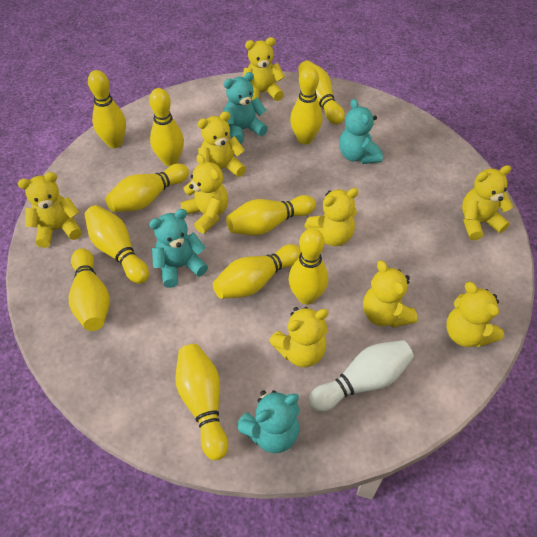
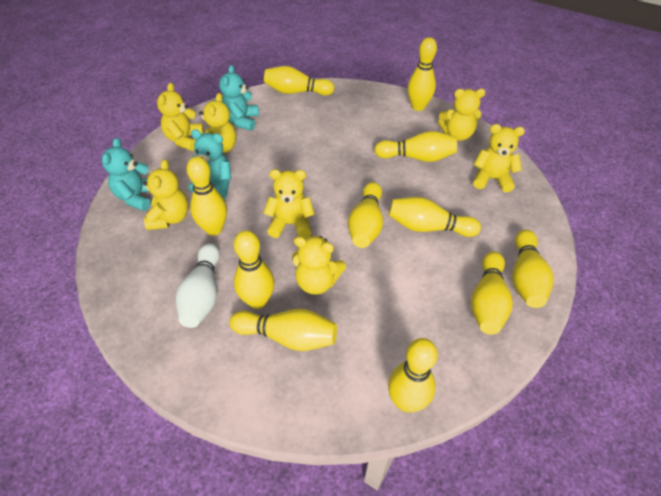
turquoise teddy bear: [149,209,208,288] [223,72,268,144] [237,390,300,453] [339,99,383,164] = 4 -> [102,138,151,211] [186,129,231,199] [219,65,259,131] = 3
yellow teddy bear: [18,172,82,248] [180,154,228,234] [198,111,246,177] [243,37,285,101] [269,307,329,367] [304,188,359,246] [363,260,417,328] [446,282,504,347] [462,165,513,240] = 9 -> [143,159,189,230] [157,83,204,151] [199,93,236,153] [263,169,315,238] [292,236,346,295] [438,89,486,141] [473,124,525,192] = 7

